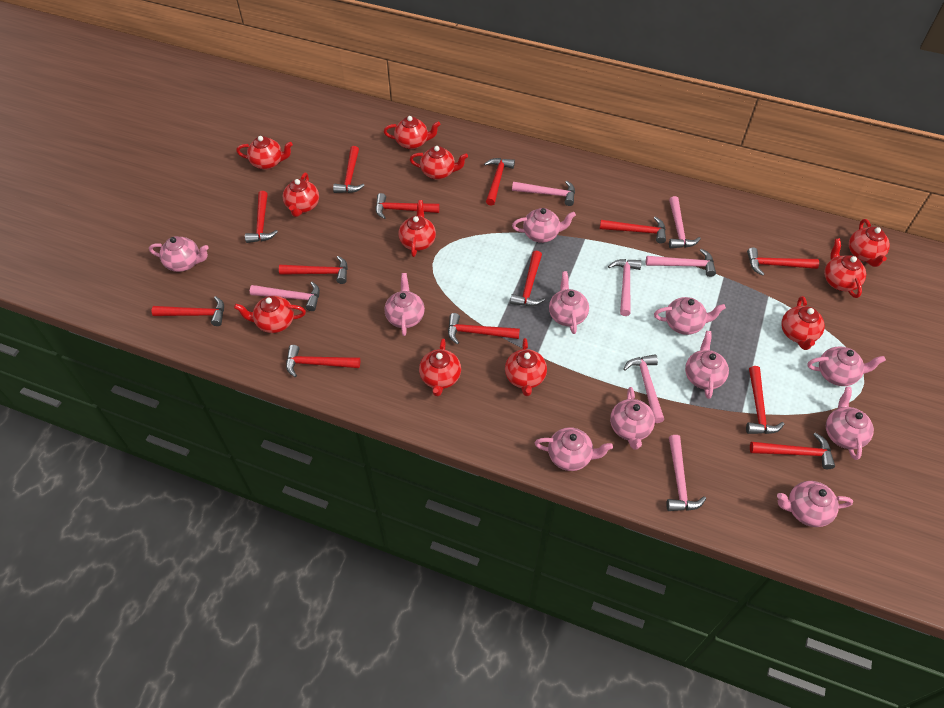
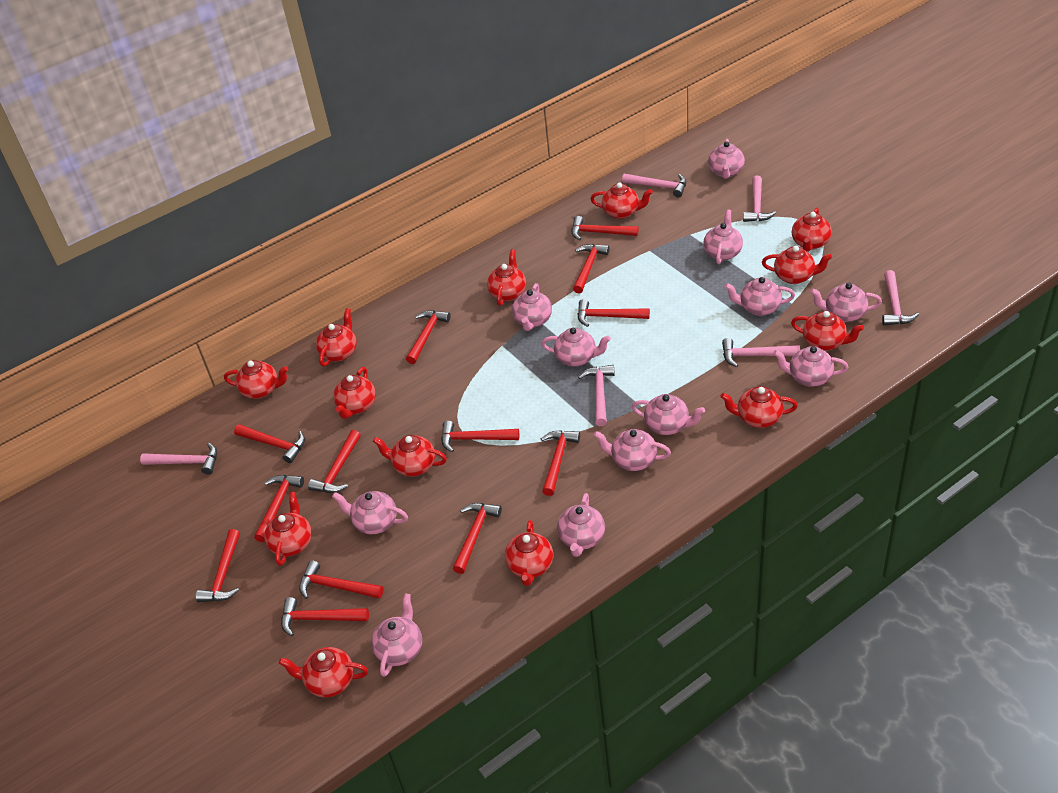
pink hammer: [250,282,320,311] [512,180,575,206] [608,259,642,316] [623,354,664,423] [646,249,716,277] [666,435,706,511] [669,196,701,248] = 7 -> [140,443,217,475] [578,365,615,426] [622,174,686,198] [722,338,800,367] [743,175,776,222] [882,270,919,325] = 6
pink teapot: [149,236,208,272] [384,273,425,336] [512,208,576,243] [535,427,613,471] [549,271,589,334] [610,387,655,449] [654,297,726,335] [685,331,729,399] [777,481,853,527] [807,346,886,386] [826,386,874,460] = 11 -> [332,491,408,535] [371,594,422,677] [512,283,552,331] [541,328,611,366] [557,493,605,557] [594,429,671,471] [632,394,705,435] [703,210,743,264] [708,139,745,179] [724,277,795,316] [773,346,848,387] [810,283,882,322] = 12
red teapot: [234,296,306,333] [236,136,293,170] [282,172,319,217] [384,116,441,149] [398,200,436,257] [410,146,468,180] [419,338,461,396] [505,338,547,396] [781,296,825,350] [824,238,866,298] [849,219,890,267] = 11 -> [224,360,288,399] [264,492,312,566] [279,647,368,698] [316,308,357,366] [333,367,376,419] [373,435,447,477] [487,249,526,306] [505,520,553,586] [591,182,653,219] [721,386,798,428] [762,246,832,284] [791,311,864,351] [792,208,832,252] = 13

